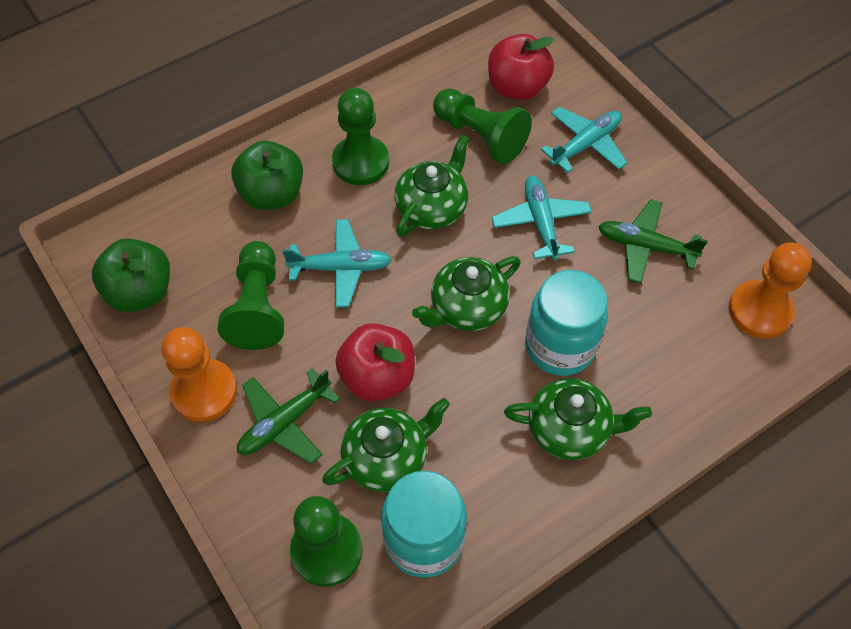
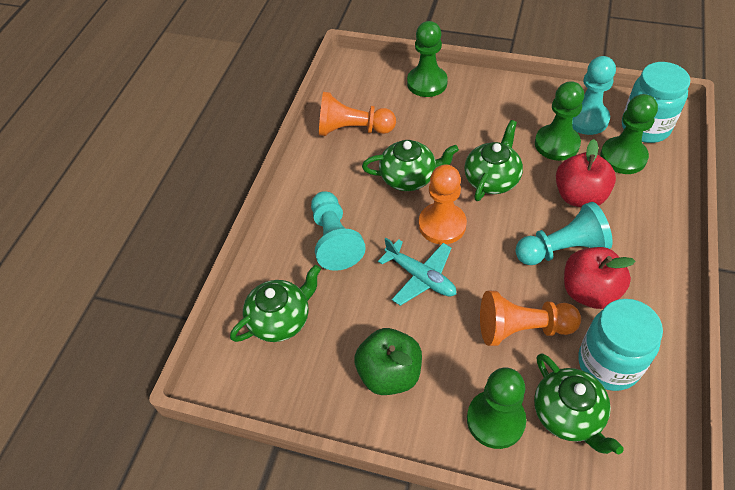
green apple: [92,238,170,312] [231,141,303,210] = 2 -> [354,328,422,395] = 1
green plane: [237,369,340,464] [598,199,708,284] = 2 -> none = 0
orange pawn: [162,327,237,422] [729,242,812,339] = 2 -> [319,92,396,136] [419,165,467,244] [480,291,581,346] = 3
turquoise pawn: none = 0 -> [311,191,366,271] [515,202,613,265] [572,56,616,135] = 3
turquoise plane: [282,219,392,308] [491,175,592,261] [541,107,627,173] = 3 -> [378,238,456,306] = 1

